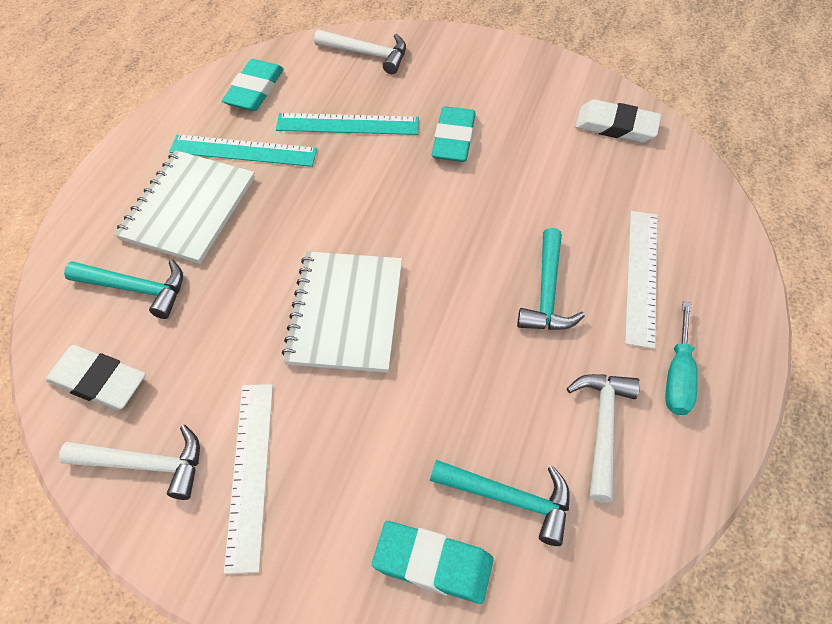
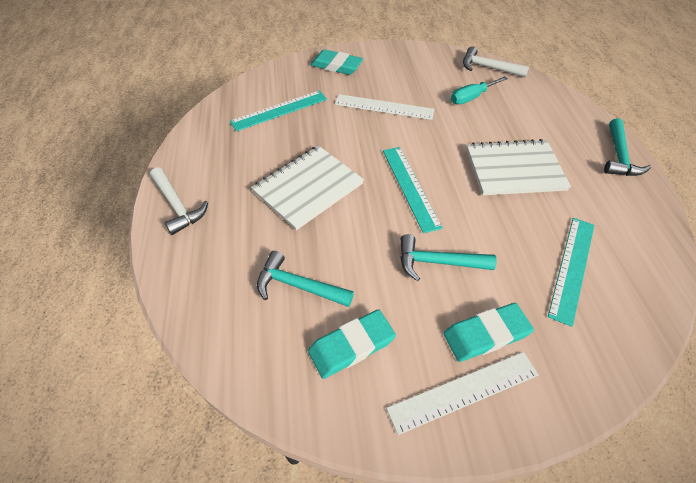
turquoise ruler: [169,135,317,167] [276,113,419,135] = 2 -> [230,90,327,131] [383,147,443,233] [548,218,594,327] = 3
white eraser: [45,345,146,410] [575,99,661,143] = 2 -> none = 0
white hammer: [59,425,200,500] [314,30,406,74] [567,374,640,503] = 3 -> [150,167,208,235] [463,46,530,77] = 2

